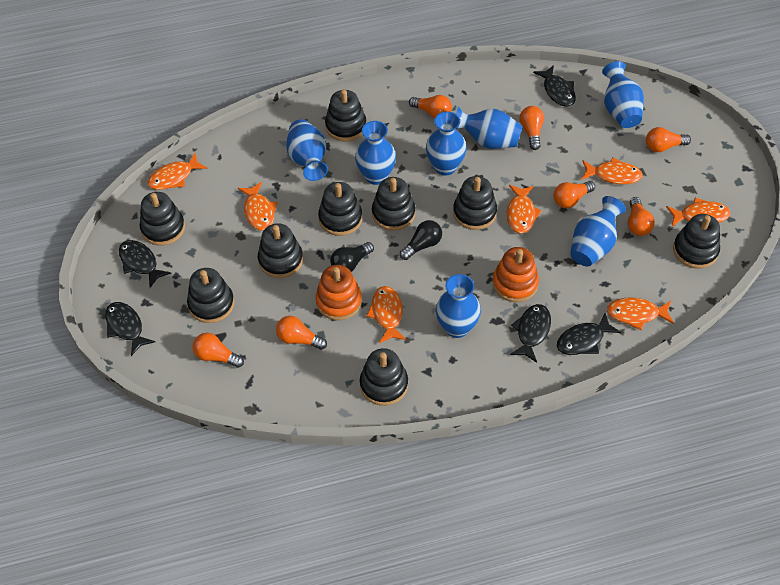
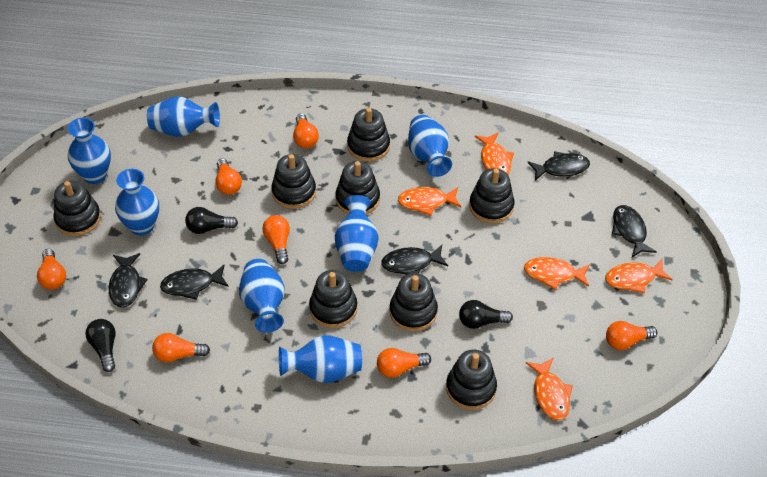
black light bulb: [331,242,374,272] [400,220,442,260] = 2 -> [85,319,116,372] [185,207,238,234] [459,300,513,329] = 3
black stacking toy: [140,192,185,246] [187,268,234,323] [258,223,303,278] [318,182,362,236] [325,89,366,142] [360,348,408,406] [372,177,415,231] [453,176,497,230] [673,214,720,269] = 9 -> [53,181,101,236] [271,154,316,209] [309,270,357,328] [336,161,380,215] [347,108,390,162] [389,273,438,332] [446,350,497,410] [469,168,514,223] = 8
orange fish: [147,153,207,190] [238,182,278,231] [366,286,406,343] [506,185,542,234] [581,157,643,184] [607,297,674,330] [666,198,730,227] = 7 -> [398,187,462,216] [475,132,514,174] [524,257,590,290] [526,357,573,420] [605,259,673,293] = 5
orange stacking toy: [315,265,362,320] [493,247,539,302] = 2 -> none = 0

